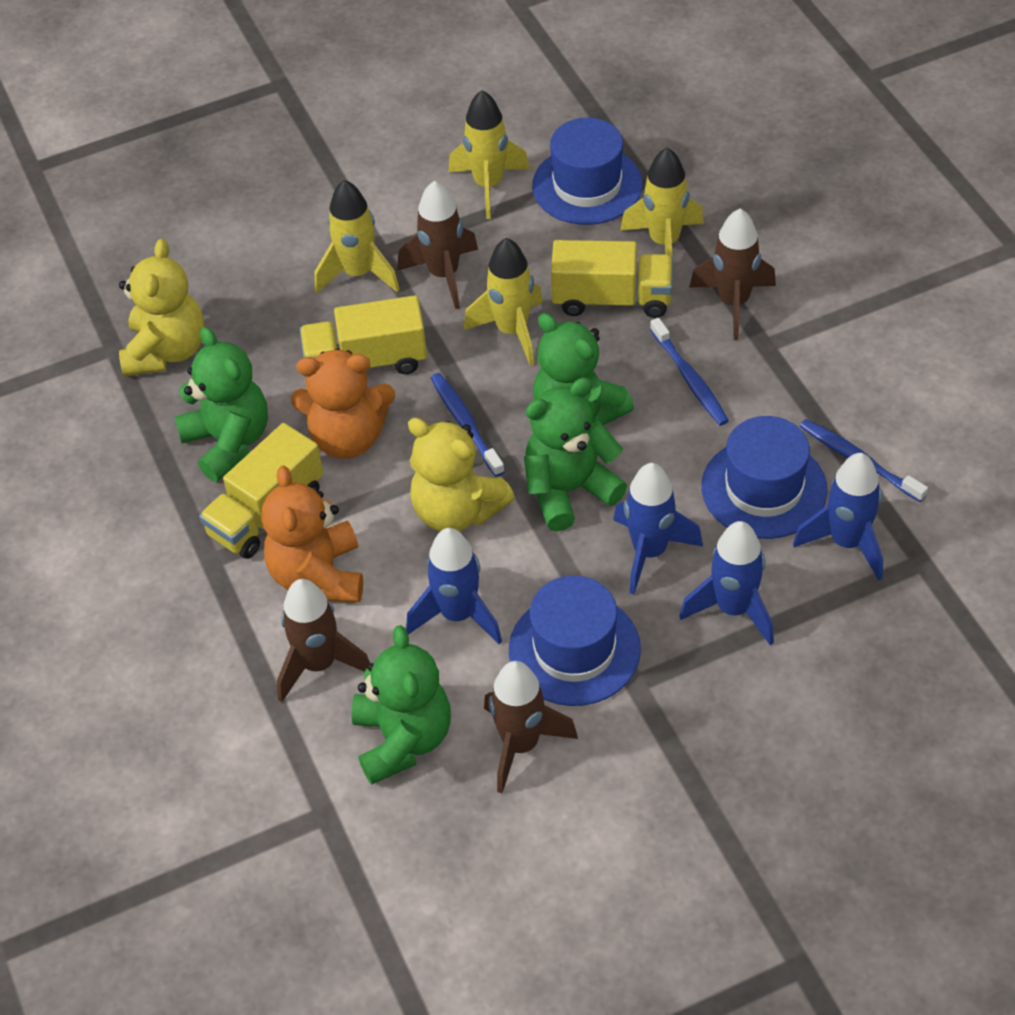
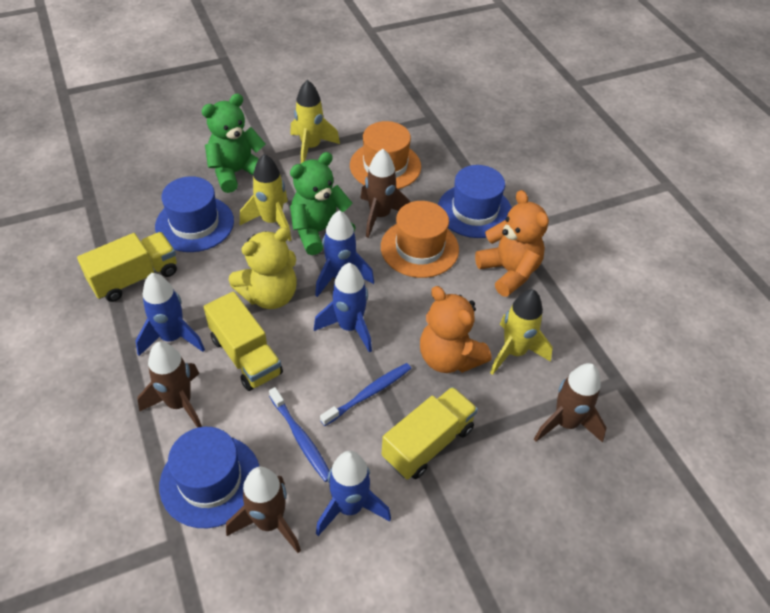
blue toothbrush: [431,373,505,477] [650,318,729,426] [800,419,928,502] = 3 -> [269,387,329,482] [320,363,411,426] = 2
green teddy bear: [175,327,268,482] [352,625,451,785] [524,378,627,532] [533,313,634,425] = 4 -> [201,94,265,193] [290,152,356,255] = 2
orange hat: none = 0 -> [350,121,421,189] [381,201,459,278] = 2
yellow rocket: [315,180,400,294] [448,90,530,219] [464,238,543,366] [620,147,704,256] = 4 -> [240,154,292,241] [290,80,340,163] [490,289,553,375] = 3
yellow teddy bear: [119,239,205,376] [408,417,515,531] = 2 -> [229,227,297,309] = 1

